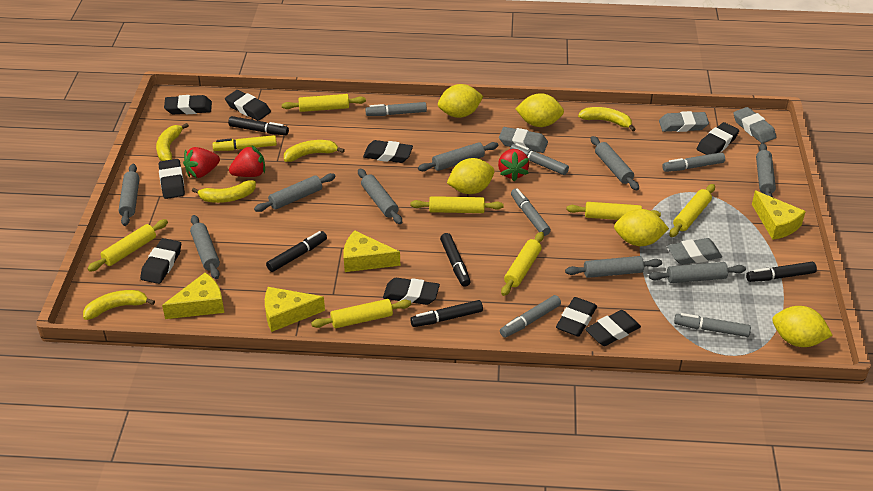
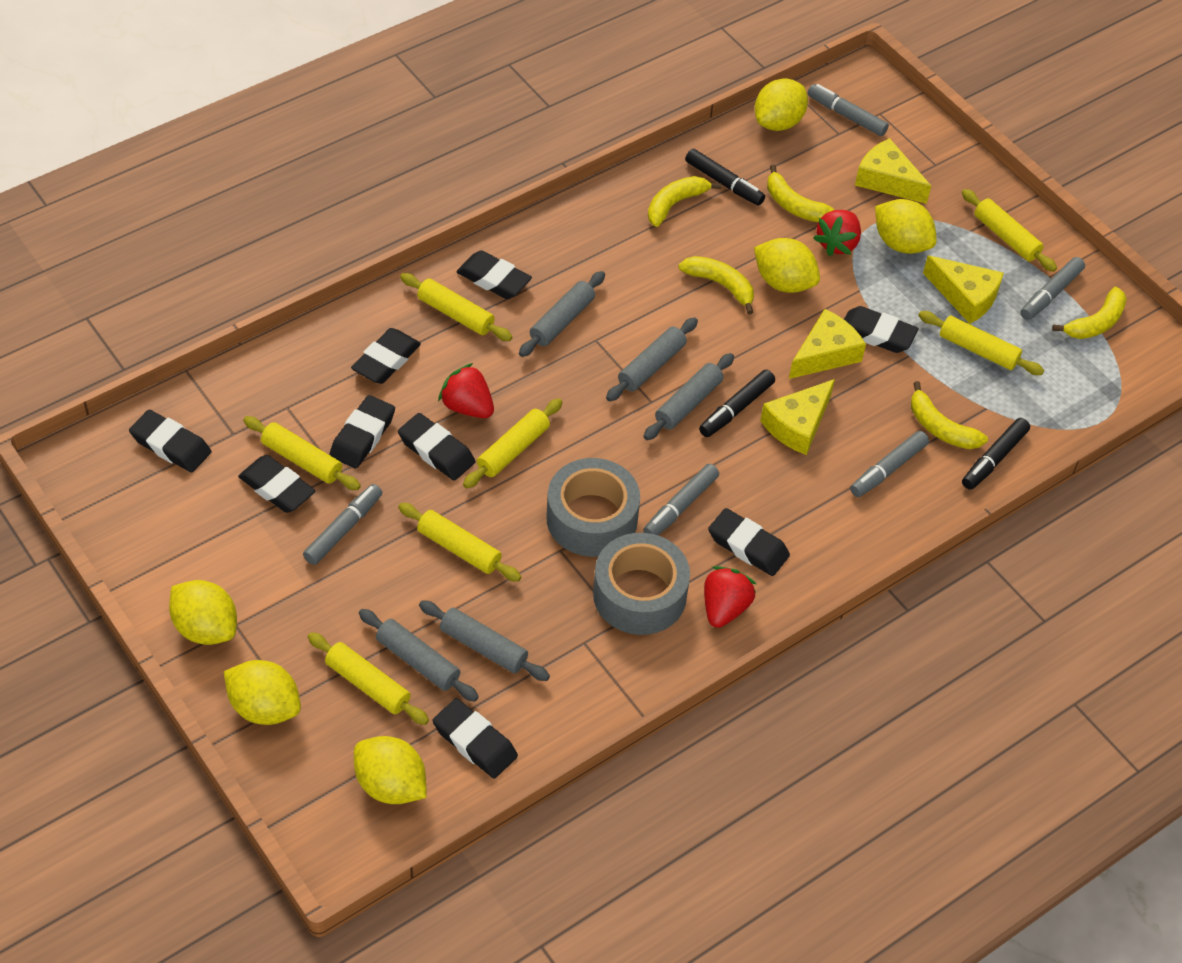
black marker: [228,116,289,135] [266,231,327,272] [410,300,483,327] [440,233,471,287] [746,262,817,282] = 5 -> [685,149,765,206] [699,370,775,437] [962,418,1030,490] = 3
grey eraser: [499,127,548,153] [659,111,709,132] [667,238,722,265] [733,107,776,143] = 4 -> none = 0
grey marker: [365,102,427,116] [500,295,561,338] [510,143,569,175] [511,188,551,236] [662,152,725,172] [674,313,751,337] = 6 -> [303,484,382,565] [643,464,719,535] [807,84,889,136] [850,431,929,497] [1020,257,1085,320] = 5
grey rolling pin: [119,164,140,226] [190,215,220,279] [254,173,336,212] [358,169,402,224] [418,142,498,171] [565,256,662,278] [591,136,639,190] [649,262,746,283] [756,143,776,197] = 9 -> [359,609,479,702] [419,600,550,681] [519,271,605,357] [606,317,698,401] [644,353,734,440] = 5
grey tape: none = 0 -> [546,458,640,557] [593,533,690,635] = 2
yellow lemon: [438,84,484,118] [447,158,494,194] [515,93,564,127] [614,209,669,246] [772,306,833,347] = 5 -> [169,580,237,645] [224,660,301,725] [354,736,427,804] [754,238,820,293] [755,78,808,131] [875,199,937,254] = 6
yellow marker: [212,135,277,151] = 1 -> none = 0

